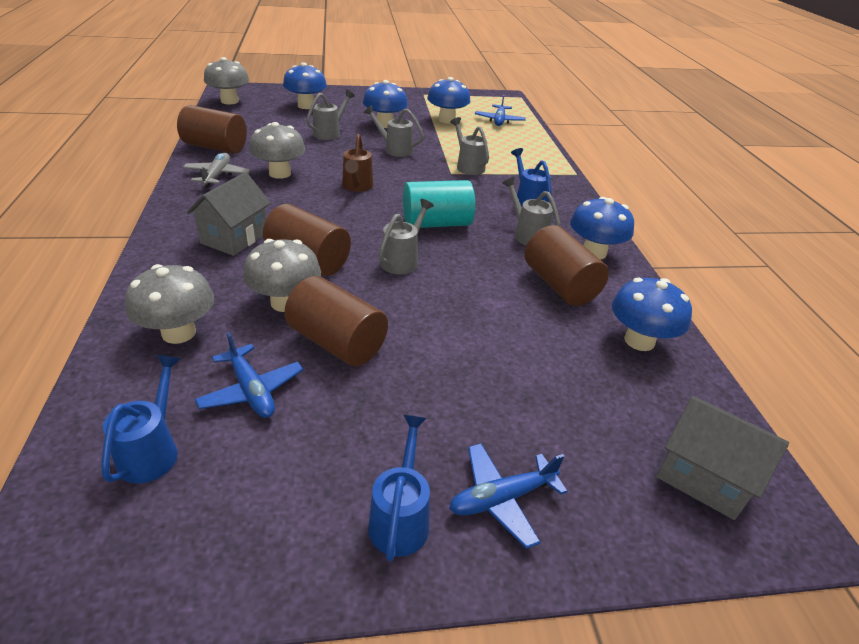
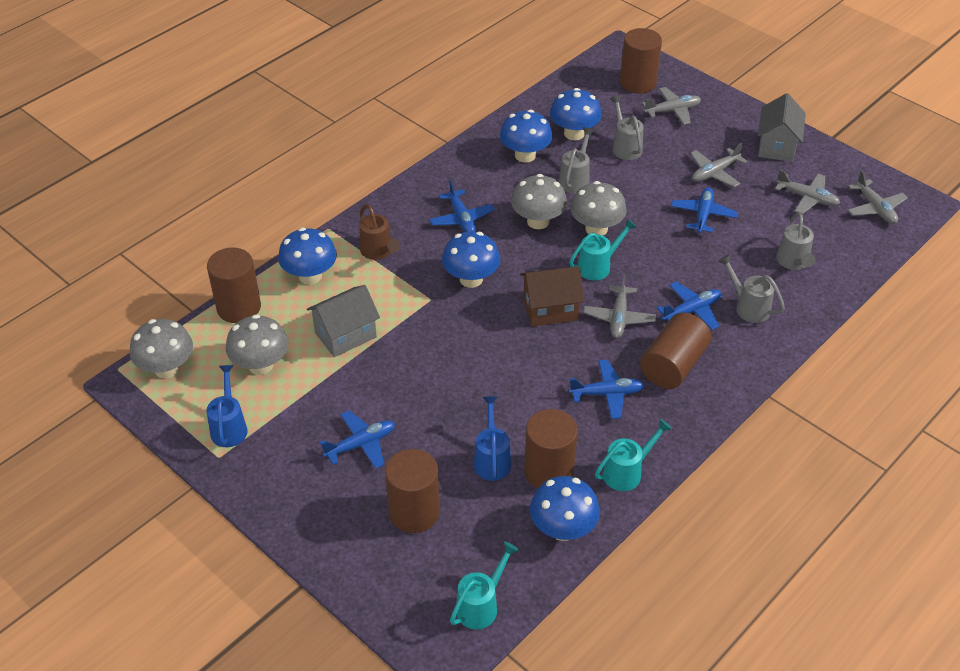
blue plane: [195,332,303,418] [449,443,568,549] [475,95,526,126] = 3 -> [319,410,395,469] [429,180,495,232] [569,360,645,419] [657,282,721,330] [671,187,738,233] = 5
blue watering can: [101,355,181,484] [368,415,430,561] [511,148,552,207] = 3 -> [207,365,248,447] [474,396,511,481] = 2
brown cylinder: [177,105,247,154] [263,204,351,276] [284,276,388,367] [525,225,609,306] = 4 -> [207,247,261,323] [385,449,440,533] [524,409,578,489] [620,28,662,94] [640,312,711,389] = 5
brown house: none = 0 -> [520,266,584,327] = 1
grey plane: [182,153,251,188] = 1 -> [583,274,656,338] [642,87,701,125] [690,143,747,187] [775,169,840,214] [847,170,908,224] = 5
grey watering can: [306,90,355,140] [364,105,424,157] [379,199,434,274] [450,117,489,175] [502,177,560,246] = 5 -> [559,127,595,194] [610,95,644,160] [718,254,785,323] [776,213,815,270] = 4
turquoise cylinder: [403,180,475,228] = 1 -> none = 0
turquoise watering can: none = 0 -> [450,542,519,630] [569,219,637,281] [595,419,672,491] = 3

